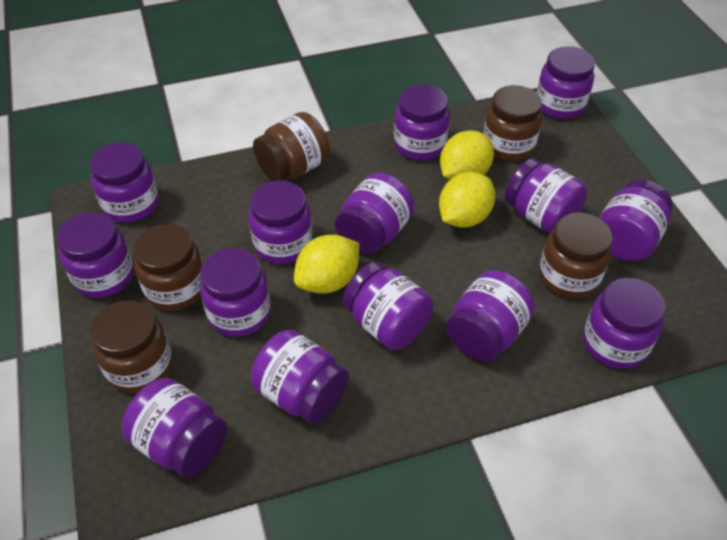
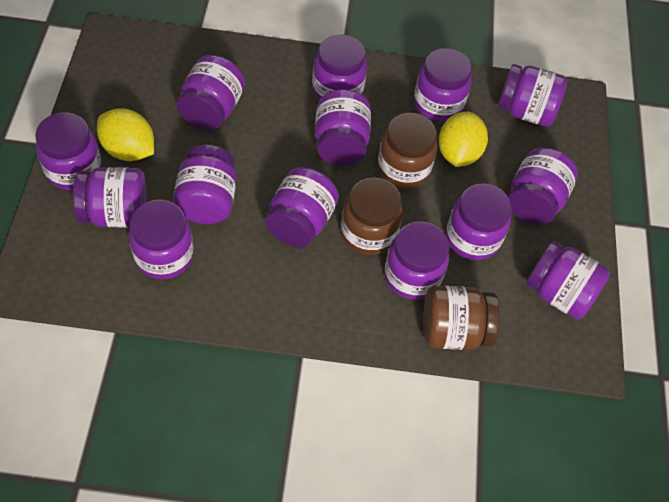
brown jar: [90,300,172,393] [133,224,203,311] [253,112,330,181] [483,85,542,161] [539,213,612,299] = 5 -> [341,178,403,255] [378,113,437,188] [423,286,500,350] = 3
yellow lemon: [294,235,359,294] [439,172,495,228] [440,130,494,180] = 3 -> [97,108,154,161] [439,112,488,167] = 2

